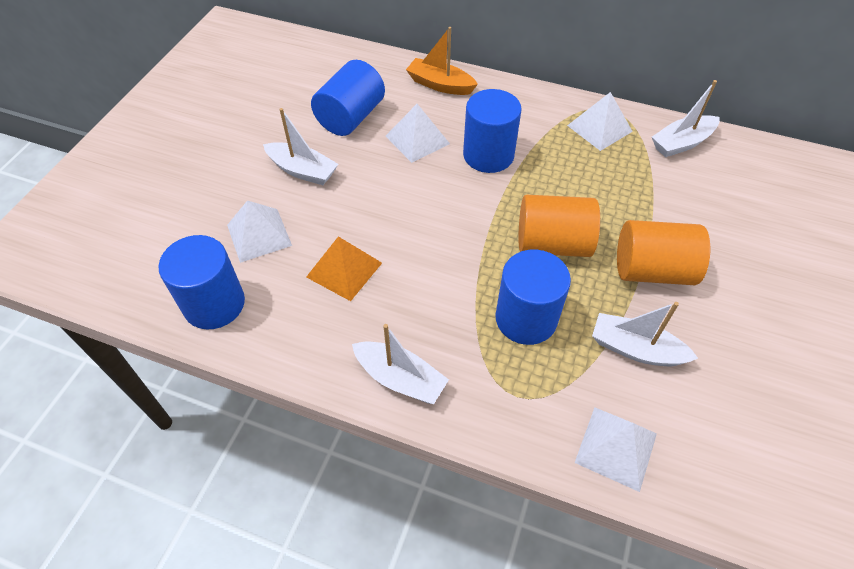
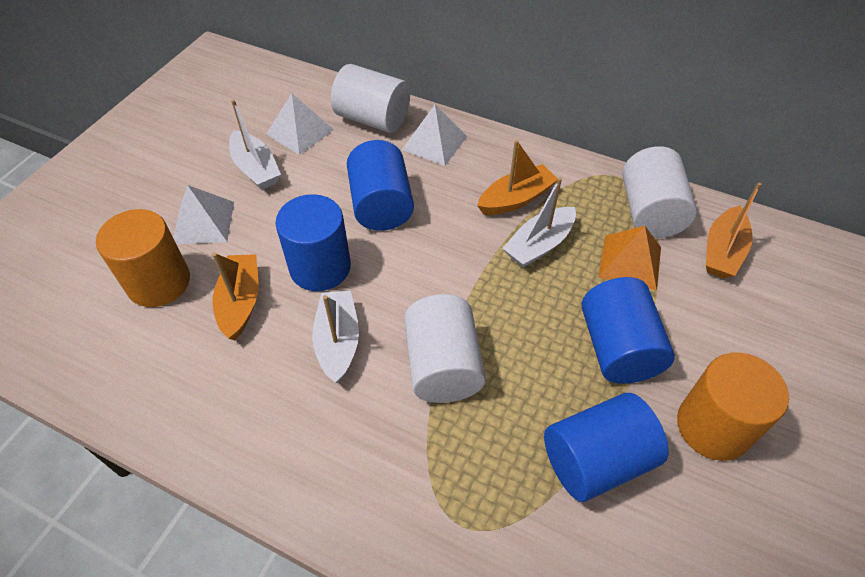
orange boat: [406,27,478,95] = 1 -> [212,253,259,340] [477,140,558,215] [706,182,762,278] = 3
white boat: [263,108,338,185] [352,324,449,404] [592,302,698,366] [652,80,720,157] = 4 -> [229,100,281,190] [312,291,359,383] [502,178,576,268] = 3
white cylinder: none = 0 -> [331,64,410,133] [404,294,486,403] [622,146,697,238] = 3
white pyramid: [227,200,292,263] [386,104,450,163] [567,92,633,151] [575,407,657,492] = 4 -> [173,185,234,244] [266,93,334,155] [402,105,467,166] = 3

